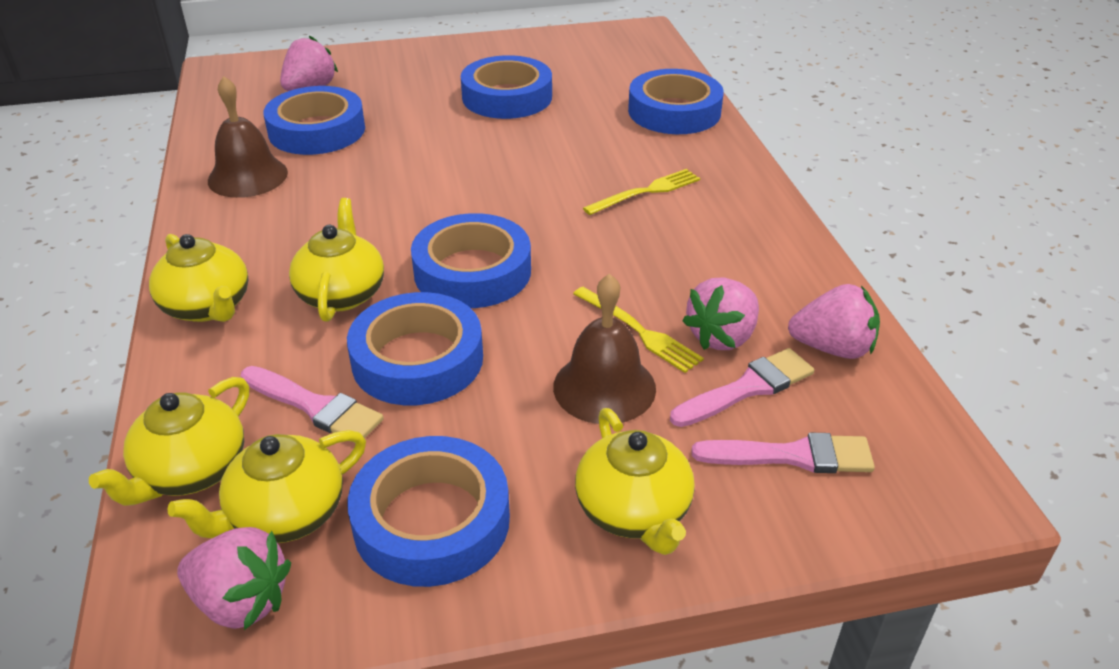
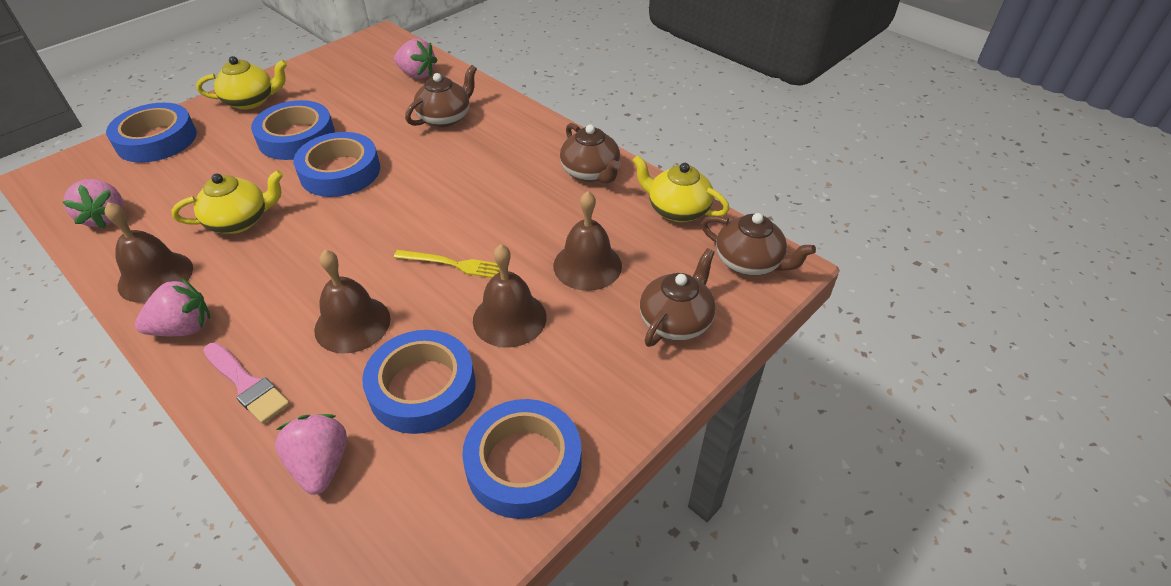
blue tape: [263,86,365,155] [347,292,483,405] [348,436,510,587] [411,213,531,308] [461,55,552,119] [628,69,724,134] = 6 -> [106,103,197,163] [251,100,335,160] [293,132,380,197] [362,330,476,434] [462,399,582,519] = 5
brown bell: [208,76,288,198] [553,274,656,424] = 2 -> [105,202,193,303] [314,250,391,354] [473,244,547,348] [553,191,622,291] = 4
brown teapot: none = 0 -> [405,65,477,127] [560,123,620,183] [640,248,716,347] [701,213,816,276] = 4
pink brush: [241,366,384,443] [670,348,814,427] [691,433,875,473] = 3 -> [203,343,290,424] = 1
yellow fork: [573,287,704,373] [583,169,700,215] = 2 -> [394,250,500,278] = 1
yellow teapot: [89,377,249,506] [149,234,249,322] [168,430,366,543] [289,198,384,321] [575,408,695,555] = 5 -> [172,170,283,234] [196,56,287,110] [632,155,729,222] = 3

